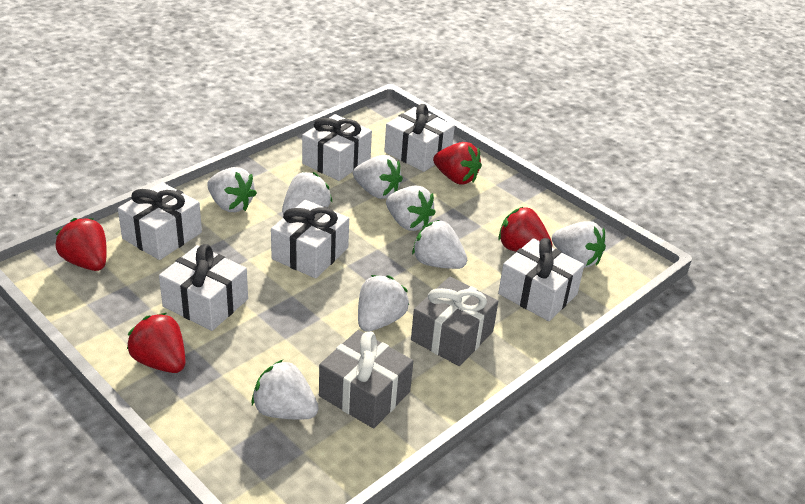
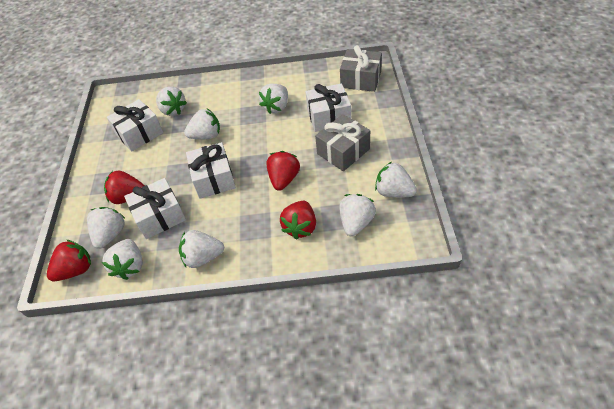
white gift: [118,182,202,260] [159,244,248,331] [271,200,349,279] [302,114,372,181] [384,104,455,172] [498,238,584,321] = 6 -> [107,99,163,152] [124,178,186,239] [186,142,236,199] [305,83,351,132] = 4

